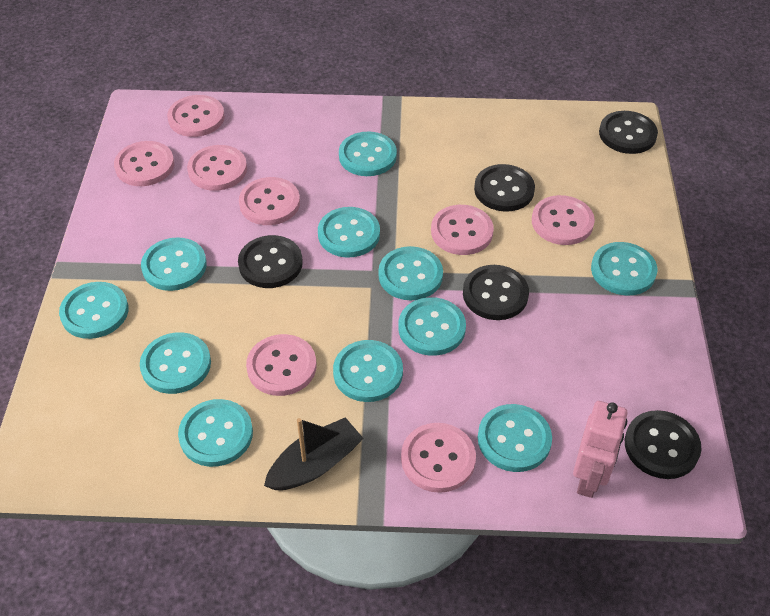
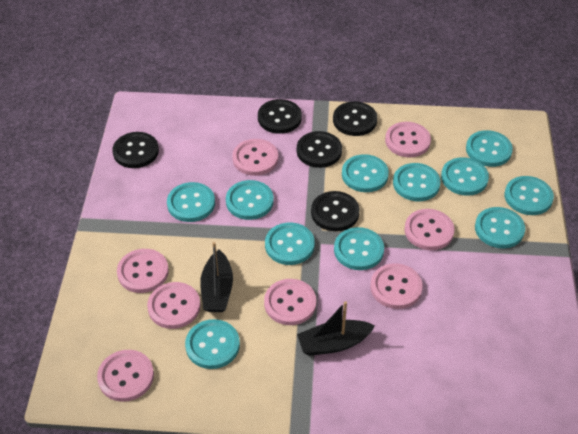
black boat: [264,417,364,490] = 1 -> [200,242,233,312] [297,301,375,356] = 2
pink robot: [573,401,627,498] = 1 -> none = 0

